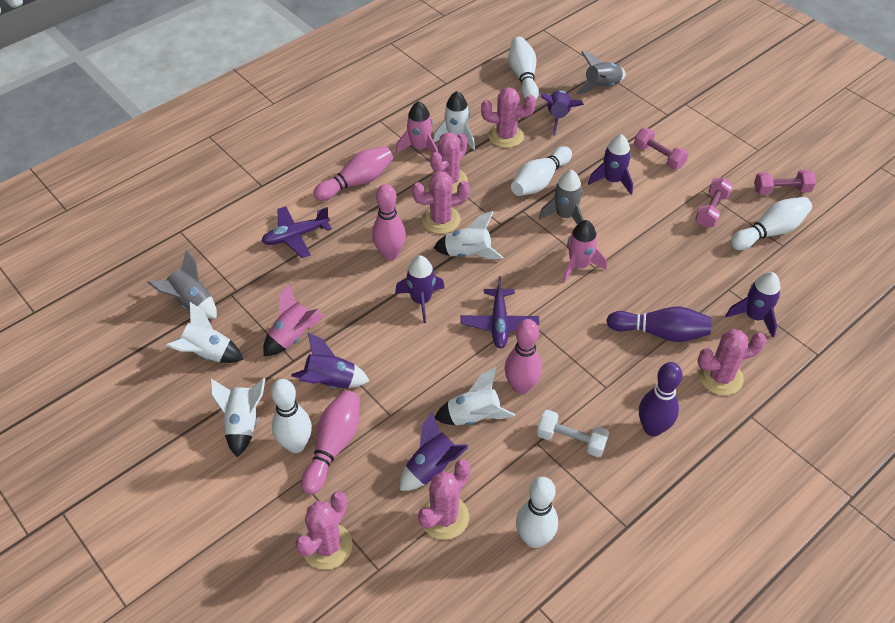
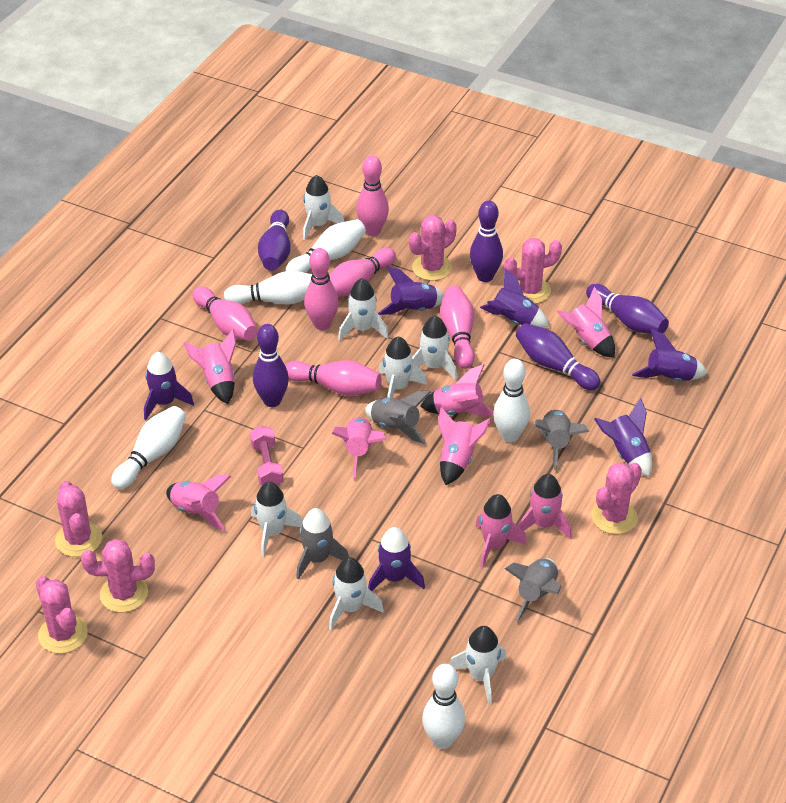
grey rocket: [147,250,217,319] [539,170,584,225] [576,51,626,94] = 3 -> [296,508,349,580] [365,391,431,444] [505,558,561,622] [535,410,589,470] = 4
pink bowling pin: [301,390,360,494] [313,146,393,201] [372,184,406,260] [505,319,542,394] = 4 -> [193,286,258,341] [285,360,382,396] [304,248,339,330] [329,248,396,297] [356,156,389,236] [440,285,475,369] = 6
pink dumbbell: [634,128,688,169] [695,177,733,227] [754,170,816,195] = 3 -> [250,426,283,486] = 1
pink rocket: [263,283,325,356] [396,101,438,154] [562,220,607,282] = 3 -> [166,475,232,531] [184,329,236,404] [331,417,386,478] [420,364,494,417] [438,407,491,485] [476,494,527,568] [518,474,572,539] [556,287,615,358] = 8
purple bowling pin: [606,307,712,342] [639,362,683,437] = 2 -> [253,324,289,407] [258,210,291,271] [470,201,503,282] [516,323,600,390] [586,284,669,334] = 5
purple plane: [262,206,332,258] [460,276,539,349] = 2 -> none = 0
white dumbbell: [537,410,609,457] = 1 -> none = 0
white rocket: [166,302,244,363] [211,378,265,457] [433,91,475,150] [434,211,503,259] [435,367,515,425] = 5 -> [251,482,303,557] [303,175,344,240] [329,557,384,630] [338,278,388,341] [379,336,427,398] [412,316,457,380] [450,626,506,705] = 7

